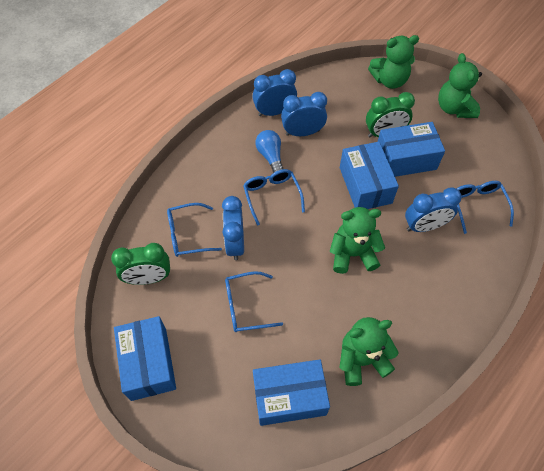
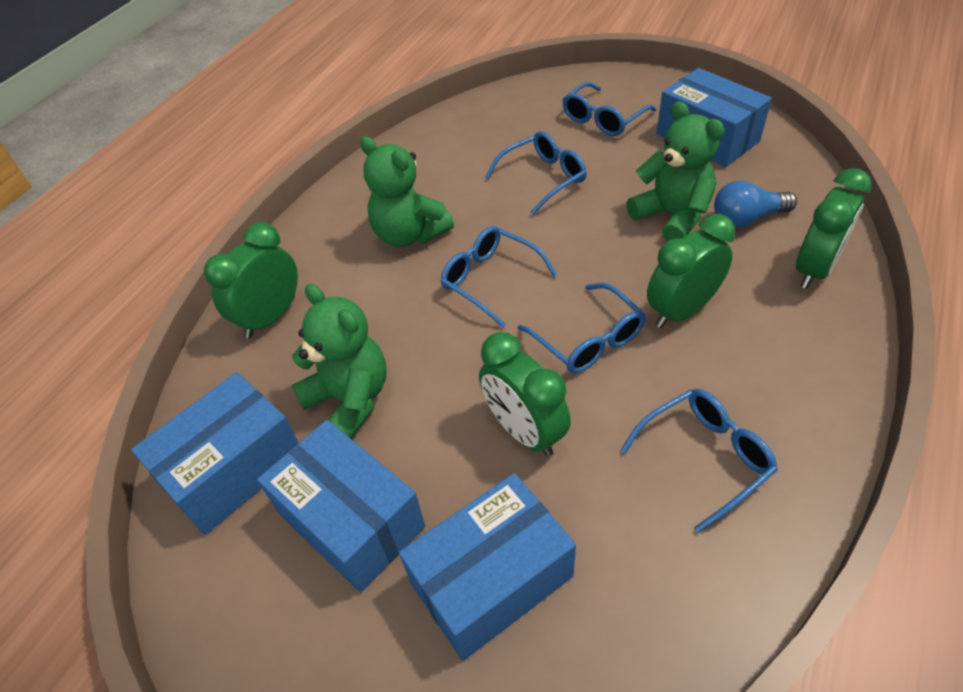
blue clock: [222,196,244,260] [253,69,297,116] [281,92,327,136] [405,188,462,232] = 4 -> none = 0
blue glasses: [167,203,222,257] [225,271,283,332] [243,169,305,226] [456,181,514,234] = 4 -> [441,226,557,328] [485,131,587,215] [518,283,646,373] [562,82,656,136] [620,388,778,533] = 5
green clock: [111,243,170,285] [366,92,415,137] = 2 -> [204,222,298,338] [479,332,571,457] [647,214,735,328] [796,168,872,289] = 4
green teddy bear: [330,207,385,274] [339,317,399,386] [368,35,419,89] [438,53,482,118] = 4 -> [292,284,386,438] [360,136,454,247] [626,101,725,241] = 3

